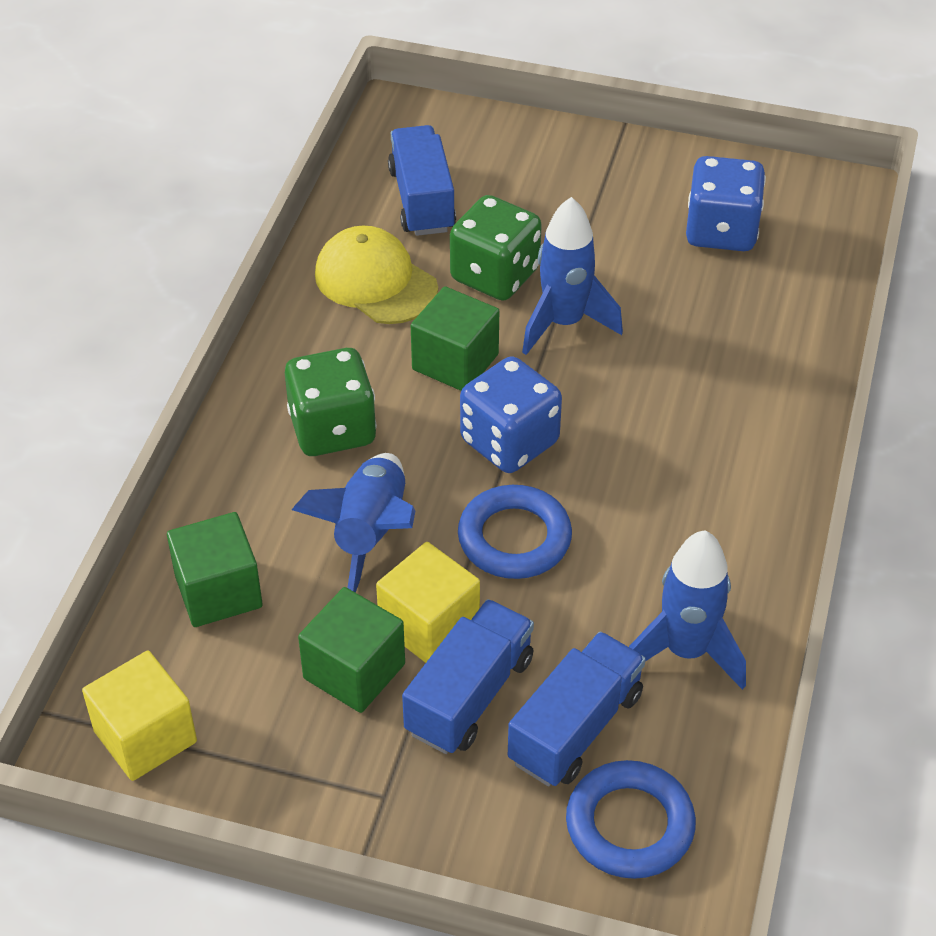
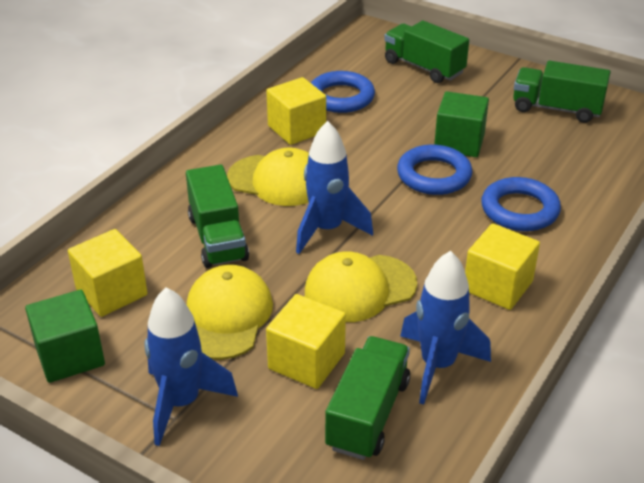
blue dice: [460,356,562,473] [686,156,766,251] = 2 -> none = 0
blue ring: [458,485,572,579] [566,760,696,879] = 2 -> [311,71,375,113] [397,145,473,195] [481,177,561,231] = 3
blue truck: [388,125,456,236] [402,599,534,754] [508,632,646,786] = 3 -> none = 0
green cube: [167,512,263,627] [298,587,405,713] [411,286,499,391] = 3 -> [25,290,105,383] [434,91,489,157] = 2
green dice: [285,348,377,456] [450,195,542,301] = 2 -> none = 0
green truck: none = 0 -> [186,165,249,268] [325,336,410,460] [384,21,469,83] [513,61,611,123] = 4
yellow cap: [315,226,438,324] = 1 -> [187,265,273,360] [227,148,309,206] [305,251,417,322] = 3
yellow cube: [82,651,197,781] [376,542,480,663] = 2 -> [68,229,147,317] [266,77,326,145] [266,294,346,389] [465,223,540,310] = 4

